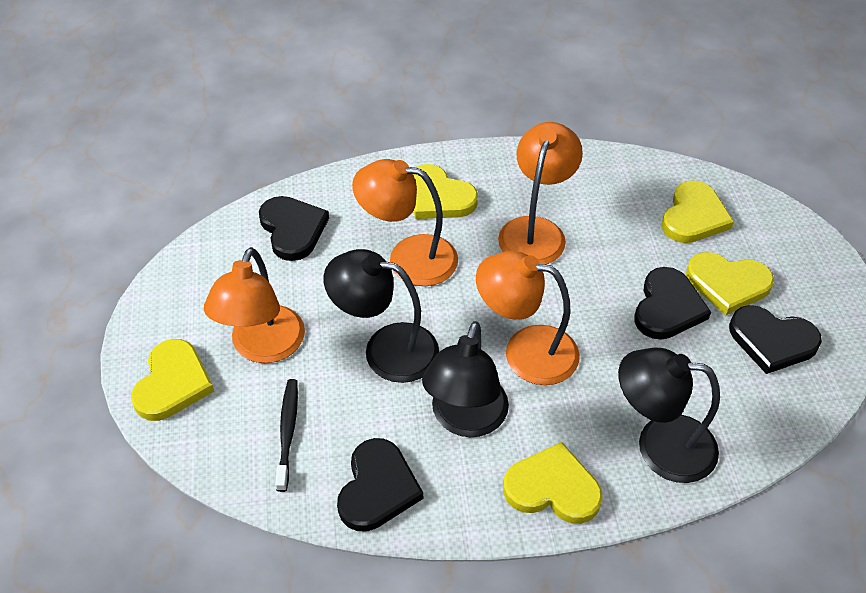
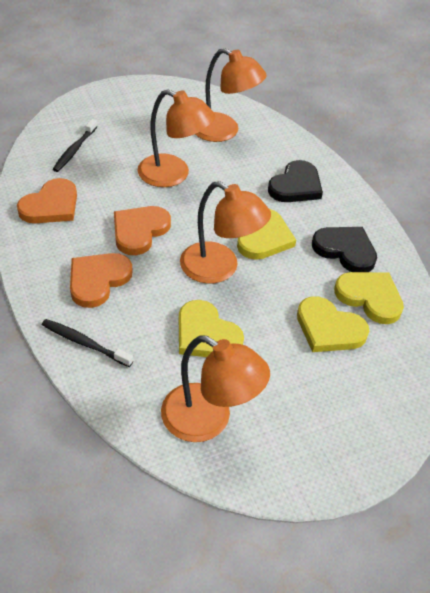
black heart: [259,196,329,261] [337,438,423,532] [634,267,711,340] [729,305,822,374] = 4 -> [268,160,323,202] [312,227,377,272] = 2
black lamp: [323,249,439,383] [422,321,509,437] [618,347,720,483] = 3 -> none = 0
black toothbrush: [275,379,298,492] = 1 -> [42,319,133,367] [53,119,97,172] = 2
orange heart: none = 0 -> [17,178,77,223] [70,253,133,308] [114,206,171,255] = 3
yellow heart: [131,339,214,421] [413,164,478,219] [503,442,603,524] [662,180,734,243] [686,252,774,315] = 5 -> [179,300,244,357] [237,209,296,260] [297,296,369,352] [334,272,404,324] = 4

